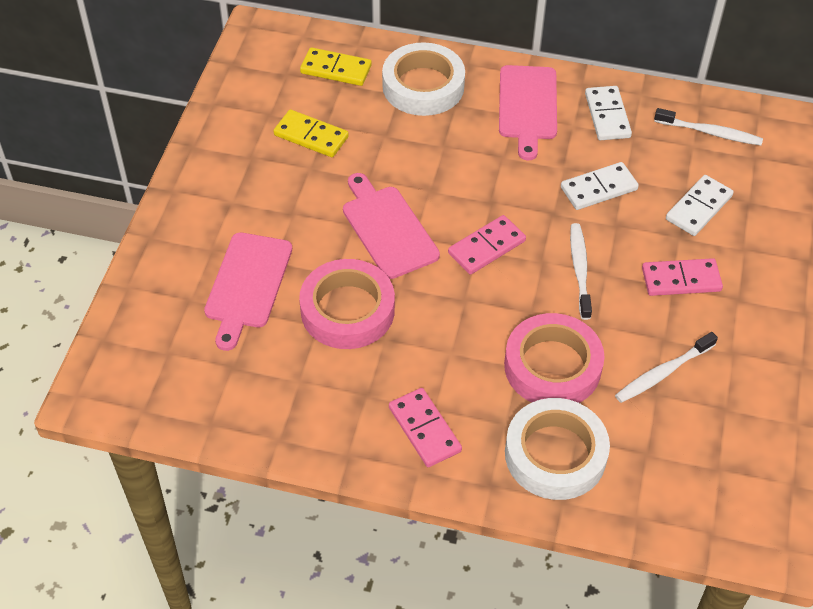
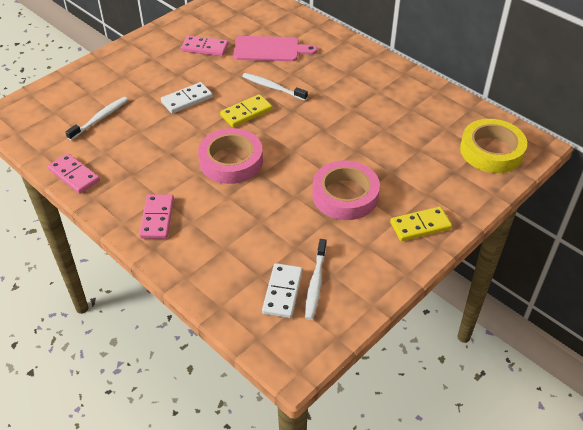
pink cutting board: [204,232,292,351] [343,173,440,279] [499,65,557,160] = 3 -> [233,36,317,61] = 1
white domino: [561,162,639,210] [585,86,632,140] [666,175,734,236] = 3 -> [161,82,213,114] [262,263,303,318] = 2
white tape: [382,42,465,116] [505,398,610,500] = 2 -> none = 0
yellow tape: none = 0 -> [460,119,527,173] = 1

